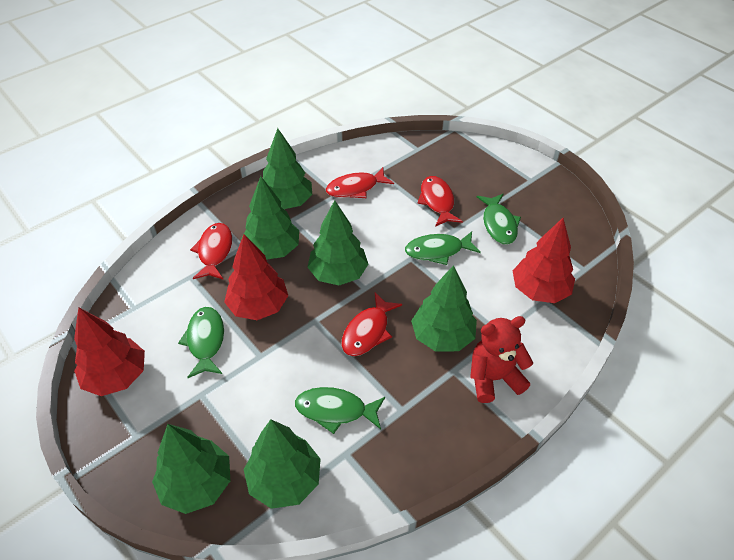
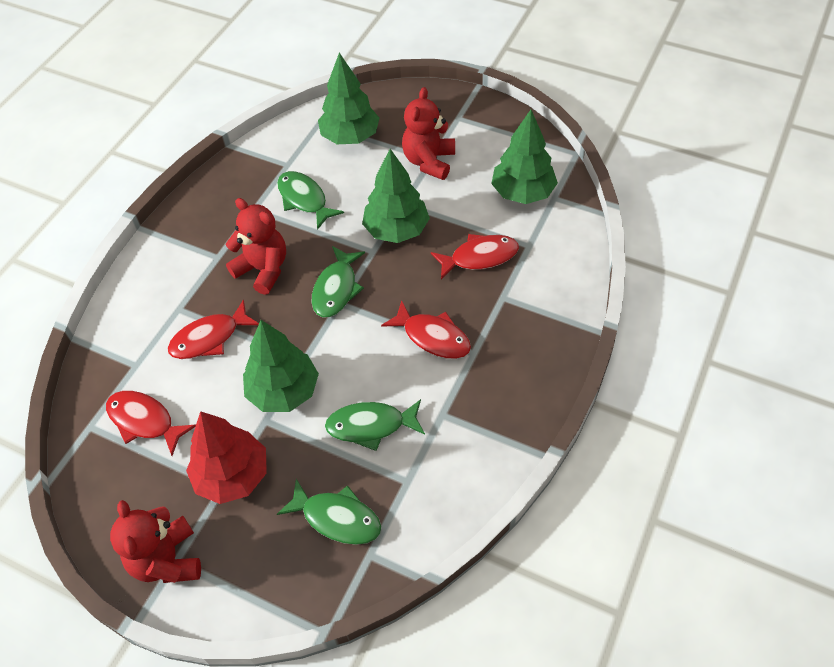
green tree: [152,424,230,514] [241,176,299,260] [244,419,321,509] [263,128,312,209] [308,200,368,285] [411,265,477,352] = 6 -> [243,320,319,412] [318,53,380,144] [362,149,430,243] [491,110,558,204] = 4
red teddy bear: [470,316,533,403] = 1 -> [110,500,201,583] [226,198,286,295] [402,87,455,180] = 3
red tree: [74,307,145,396] [224,234,288,320] [513,218,575,303] = 3 -> [186,411,267,504] = 1

